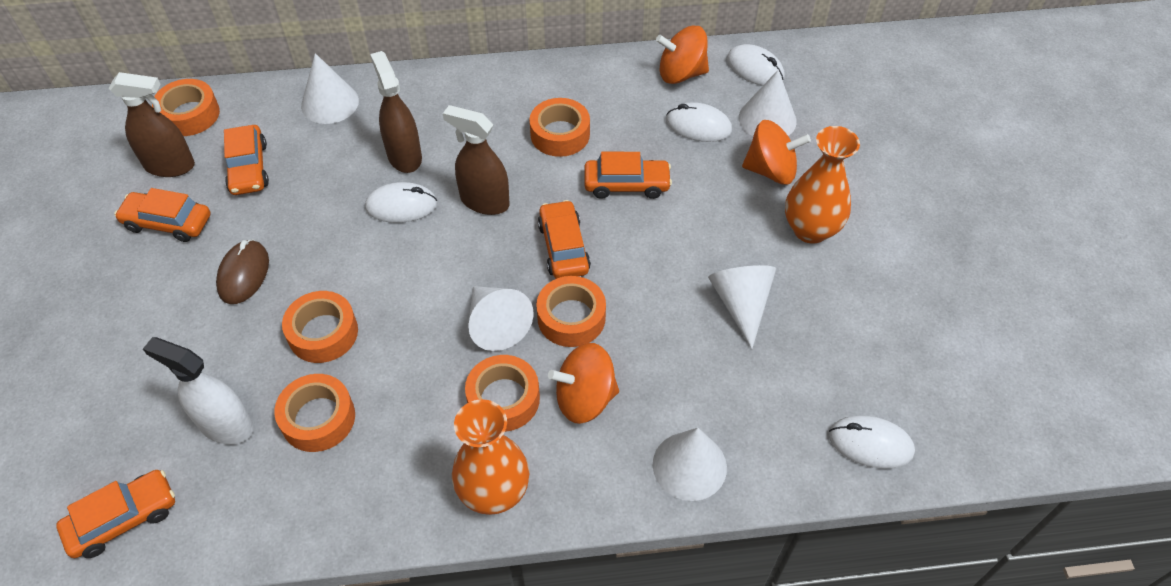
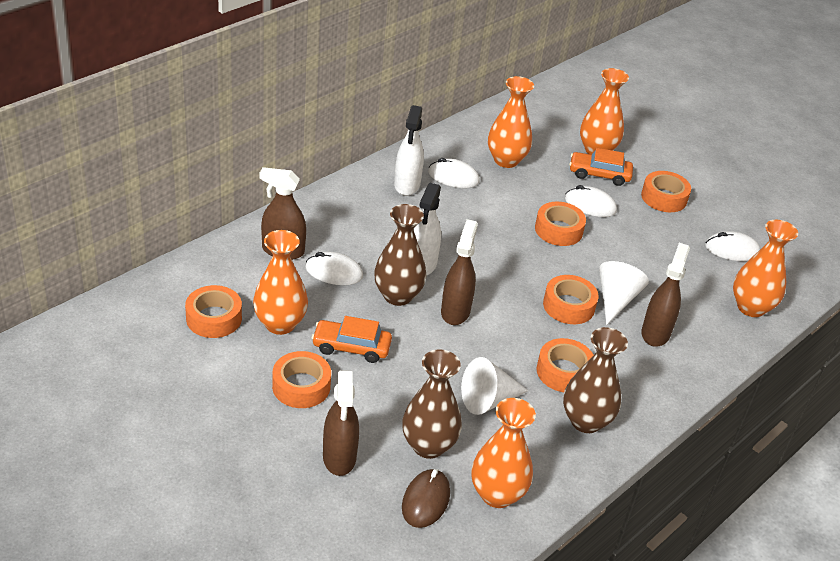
brown spray bottle: [109,72,195,177] [370,51,422,173] [443,105,510,215] = 3 -> [259,167,306,260] [323,370,359,476] [441,219,478,325] [641,243,690,347] = 4
brown vase: none = 0 -> [374,204,426,306] [402,349,462,459] [563,327,628,433] = 3
orange car: [56,470,175,558] [114,188,211,242] [224,125,269,195] [538,200,591,279] [584,152,672,199] = 5 -> [312,316,392,363] [569,148,633,186] = 2
orange spinning top: [548,343,619,424] [656,26,709,84] [742,120,811,185] = 3 -> none = 0
orange vase: [452,399,529,515] [785,126,860,244] = 2 -> [253,230,308,335] [471,398,536,508] [488,76,534,168] [580,68,629,155] [733,220,798,317] = 5
white cone: [301,53,359,124] [468,286,533,351] [653,428,727,501] [708,265,776,349] [739,70,797,136] = 5 -> [461,357,529,415] [599,261,649,325] = 2
white spray bottle: [143,337,254,444] = 1 -> [394,105,424,196] [413,183,441,276] = 2

